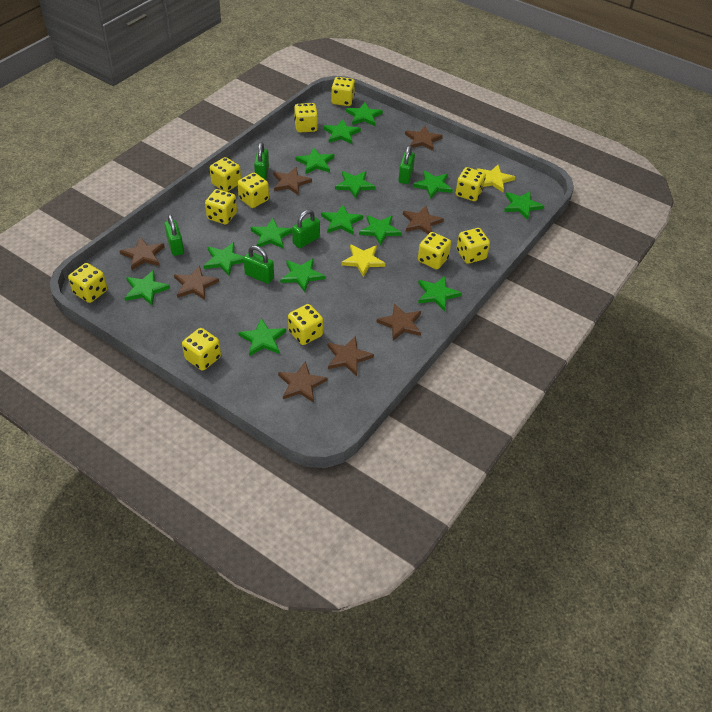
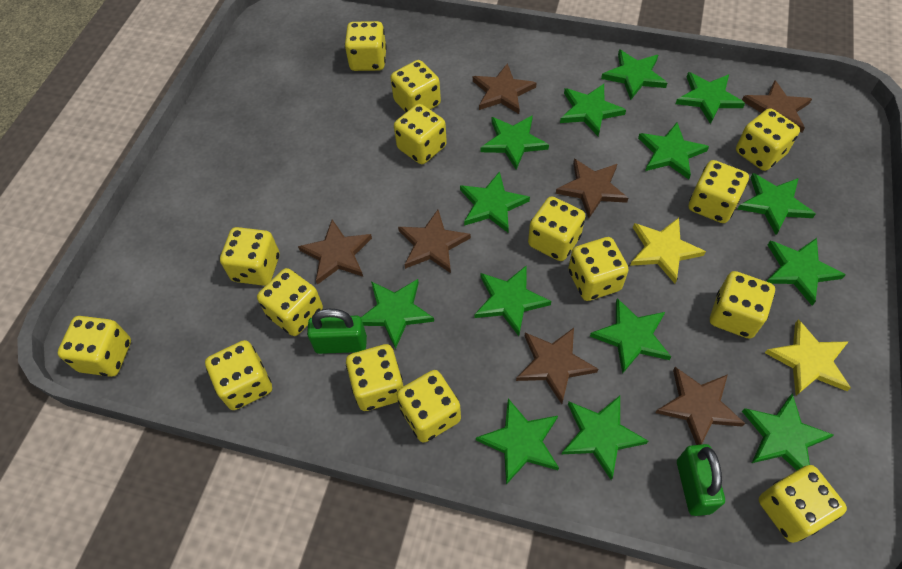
brown star: [120,237,165,270] [174,265,219,300] [273,167,312,196] [278,361,328,403] [328,336,374,376] [377,303,421,341] [403,206,444,234] [405,126,443,151] = 8 -> [298,220,372,285] [398,210,471,273] [473,63,536,114] [516,328,598,404] [556,159,628,218] [655,367,745,445] [742,80,812,133] = 7
green padlock: [164,214,184,256] [243,245,274,284] [254,142,269,180] [292,210,320,248] [399,145,415,184] = 5 -> [307,309,367,354] [677,444,725,516] = 2
yellow dice: [68,263,108,303] [182,328,221,371] [205,189,237,224] [210,157,241,192] [237,173,269,208] [288,304,323,345] [294,103,318,132] [331,77,355,106] [418,232,451,269] [456,167,486,201] [457,228,490,264] = 11 -> [58,316,131,377] [205,340,272,410] [220,227,280,286] [257,268,323,336] [345,21,387,71] [346,344,403,411] [390,60,441,112] [394,104,447,164] [397,370,461,442] [528,196,585,261] [568,237,629,301] [689,160,749,223] [710,271,775,339] [736,108,800,171] [759,465,847,543] = 15

